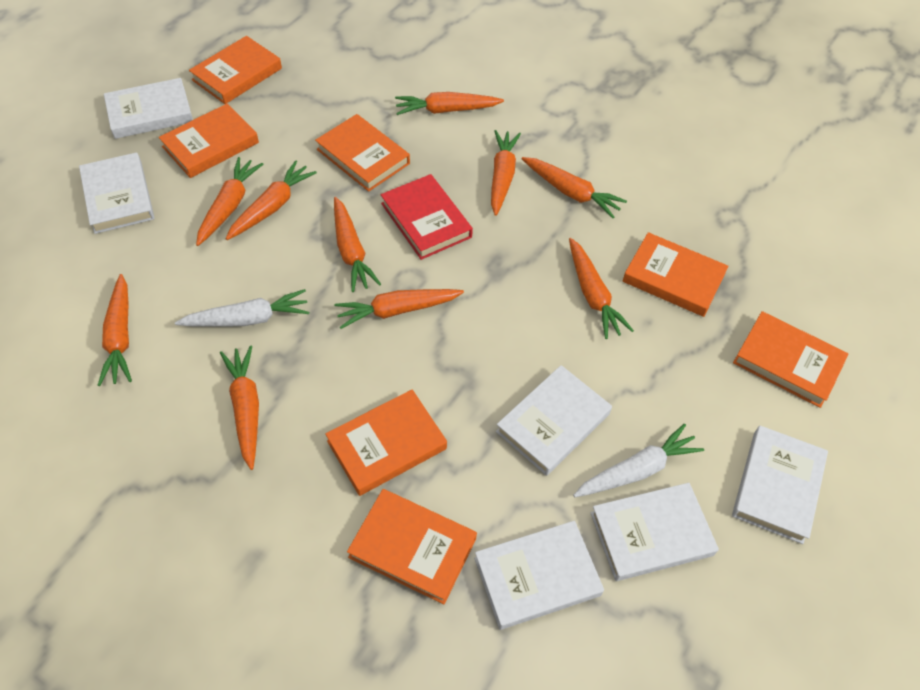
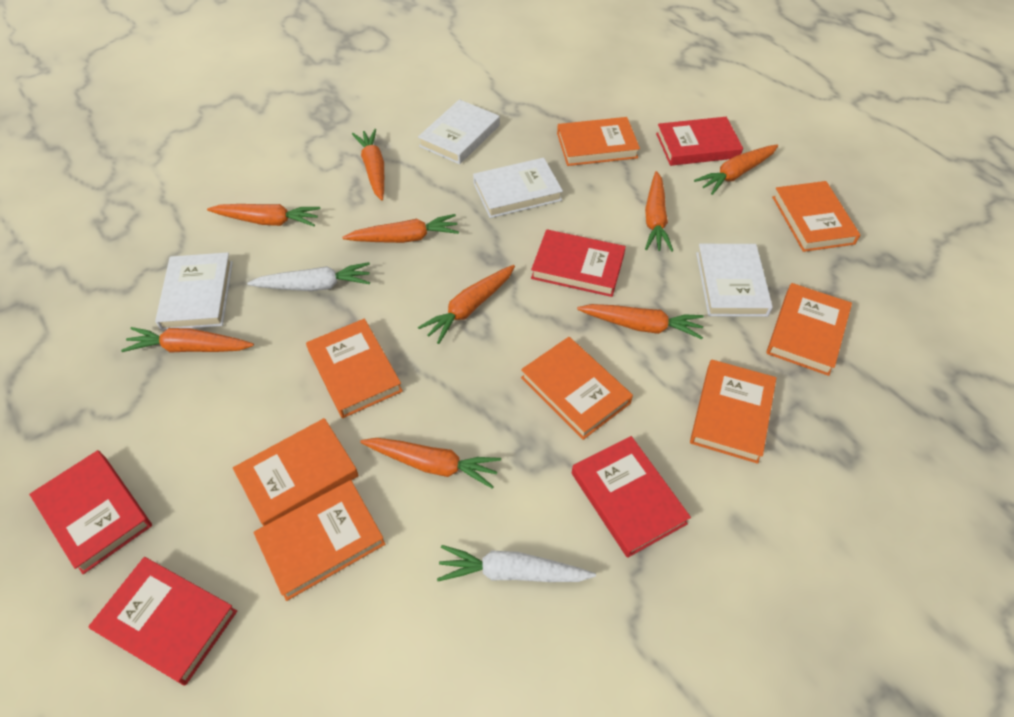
orange book: [159,103,259,178] [189,36,282,104] [315,114,410,192] [325,389,447,496] [347,489,477,604] [623,232,729,317] [733,311,848,408] = 7 -> [233,418,359,526] [253,480,385,601] [306,319,403,418] [521,337,633,440] [557,117,640,166] [690,360,776,464] [766,283,852,376] [772,181,860,252] = 8
orange carrot: [98,274,132,386] [196,157,263,246] [220,345,259,470] [226,160,317,240] [334,197,381,292] [334,289,464,329] [395,92,504,115] [491,130,521,216] [521,157,627,218] [569,238,634,339] = 10 -> [121,327,254,353] [207,204,320,226] [342,214,459,243] [352,129,384,201] [360,438,501,489] [418,265,515,344] [577,304,704,339] [645,171,673,252] [694,144,778,195] = 9
red book: [381,174,473,260] = 1 -> [29,450,152,574] [88,557,237,685] [531,229,626,297] [572,436,691,558] [656,117,743,166] = 5
white book: [79,152,154,234] [104,78,193,139] [474,521,604,630] [496,365,612,476] [590,483,719,581] [732,426,828,544] = 6 -> [155,252,233,331] [418,99,500,164] [473,158,563,218] [696,244,773,317] = 4

